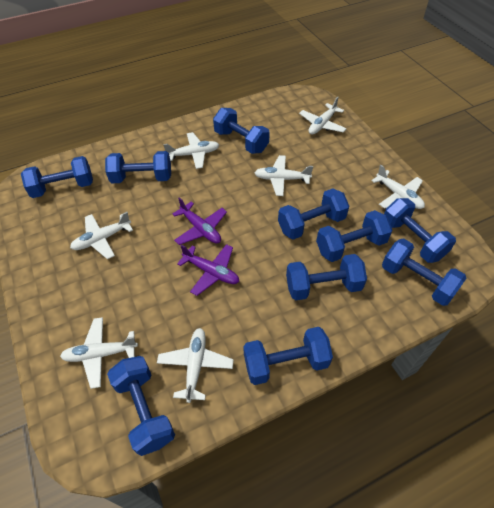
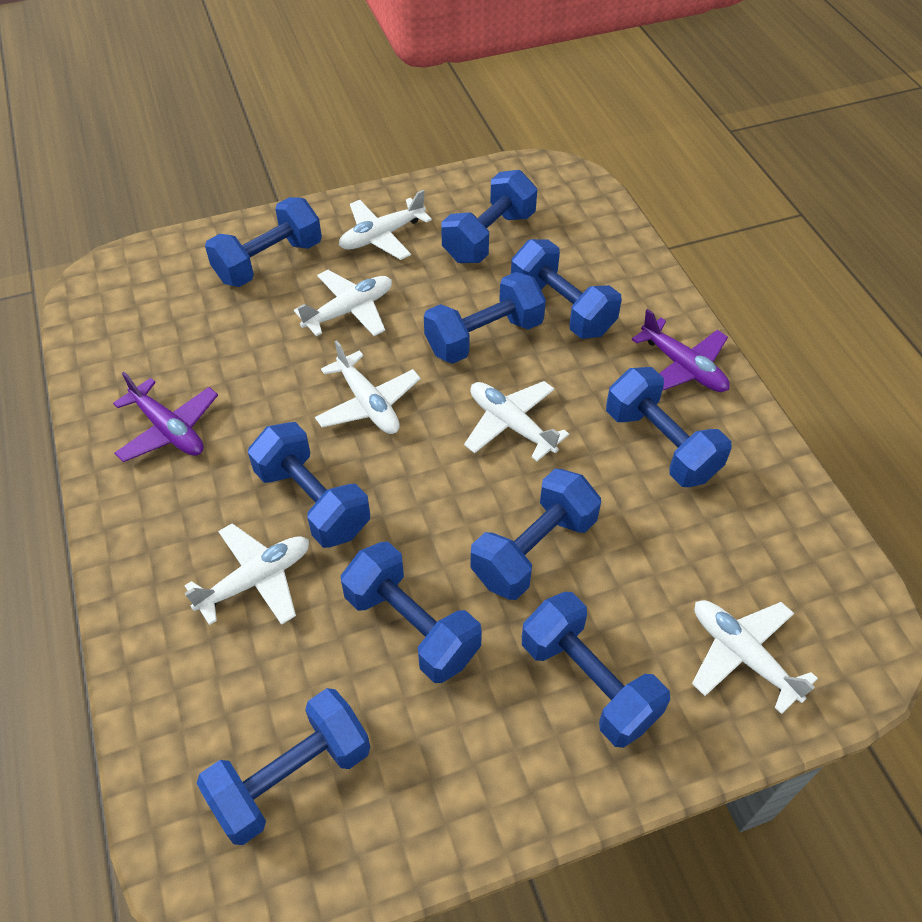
white plane: [60,317,138,389] [70,212,133,259] [157,328,234,403] [163,132,219,169] [254,155,313,196] [299,97,347,134] [371,165,425,209] = 7 -> [184,523,309,625] [294,270,392,336] [315,341,421,434] [339,190,432,260] [464,381,569,461] [692,600,818,714] = 6

